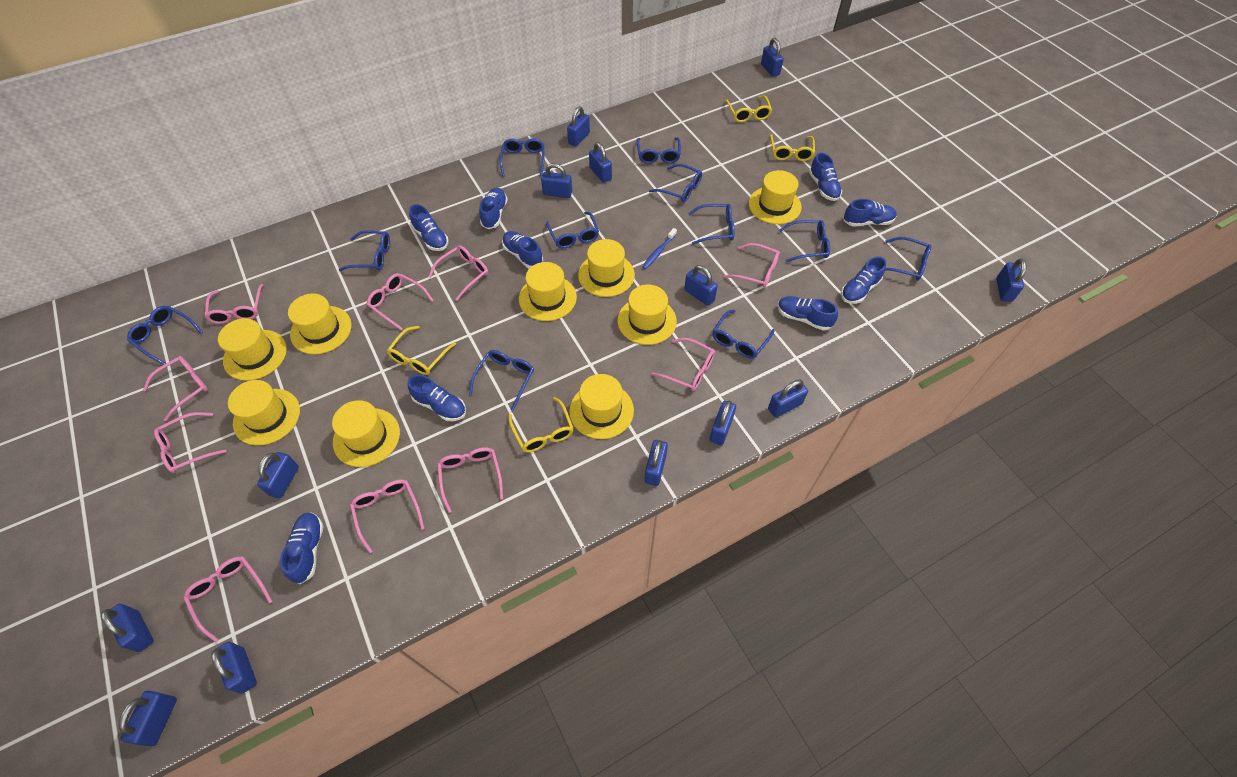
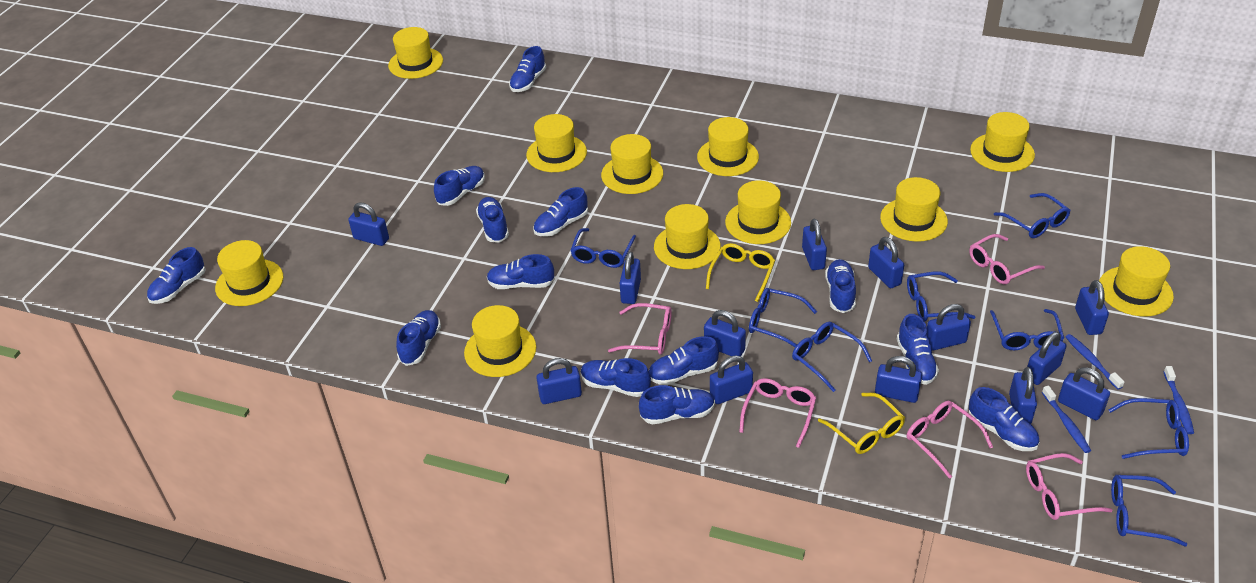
blue glasses: [127,306,203,365] [339,230,390,271] [469,350,534,411] [500,138,545,176] [546,212,599,249] [637,137,681,164] [649,164,702,202] [688,204,735,245] [713,310,775,359] [779,220,830,262] [885,237,932,281] = 11 -> [570,228,636,268] [749,288,817,347] [792,322,872,392] [907,271,976,322] [990,309,1064,350] [994,193,1070,238] [1108,398,1189,459] [1111,475,1187,546] = 8
blue shoe: [280,512,324,584] [408,375,466,421] [409,204,449,251] [479,188,508,229] [502,231,543,269] [778,296,838,331] [809,153,842,201] [841,256,886,304] [843,199,897,227] = 9 -> [147,247,206,304] [396,310,441,366] [434,166,485,206] [476,197,509,243] [487,254,555,289] [509,46,546,92] [533,187,588,237] [581,358,651,397] [639,385,715,425] [649,336,719,385] [825,259,856,313] [897,314,939,385] [969,387,1039,451] = 13
blue toothbrush: [642,228,677,269] = 1 -> [1042,386,1091,453] [1066,334,1124,390] [1164,366,1194,434] = 3
pink glasses: [143,356,208,421] [154,412,226,473] [183,556,273,643] [205,284,263,324] [350,480,425,553] [367,273,434,330] [428,245,488,301] [437,447,503,513] [651,338,715,391] [724,243,780,288] = 10 -> [608,303,672,354] [739,378,816,448] [907,401,993,479] [969,234,1045,284] [1026,453,1112,520] = 5
yellow glasses: [387,326,456,375] [508,397,574,452] [725,95,772,122] [770,134,815,161] = 4 -> [706,243,775,302] [818,393,905,454] = 2
yellow hat: [218,318,287,381] [228,380,300,446] [288,294,352,354] [332,400,400,467] [519,262,577,321] [569,374,634,439] [578,239,635,297] [618,285,677,345] [749,170,802,224] = 9 -> [215,240,283,306] [388,27,443,79] [464,305,536,377] [526,114,587,172] [601,134,663,194] [654,204,721,269] [697,117,759,176] [725,180,791,244] [880,177,948,242] [970,112,1035,172] [1099,246,1174,316] = 11

